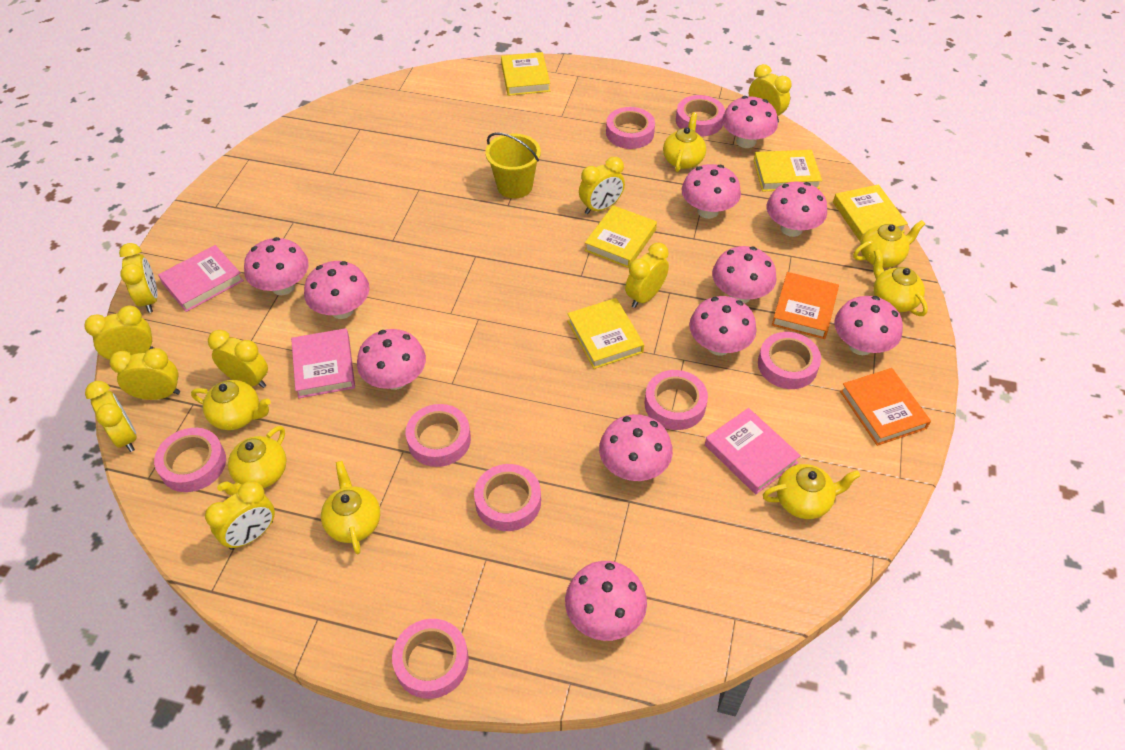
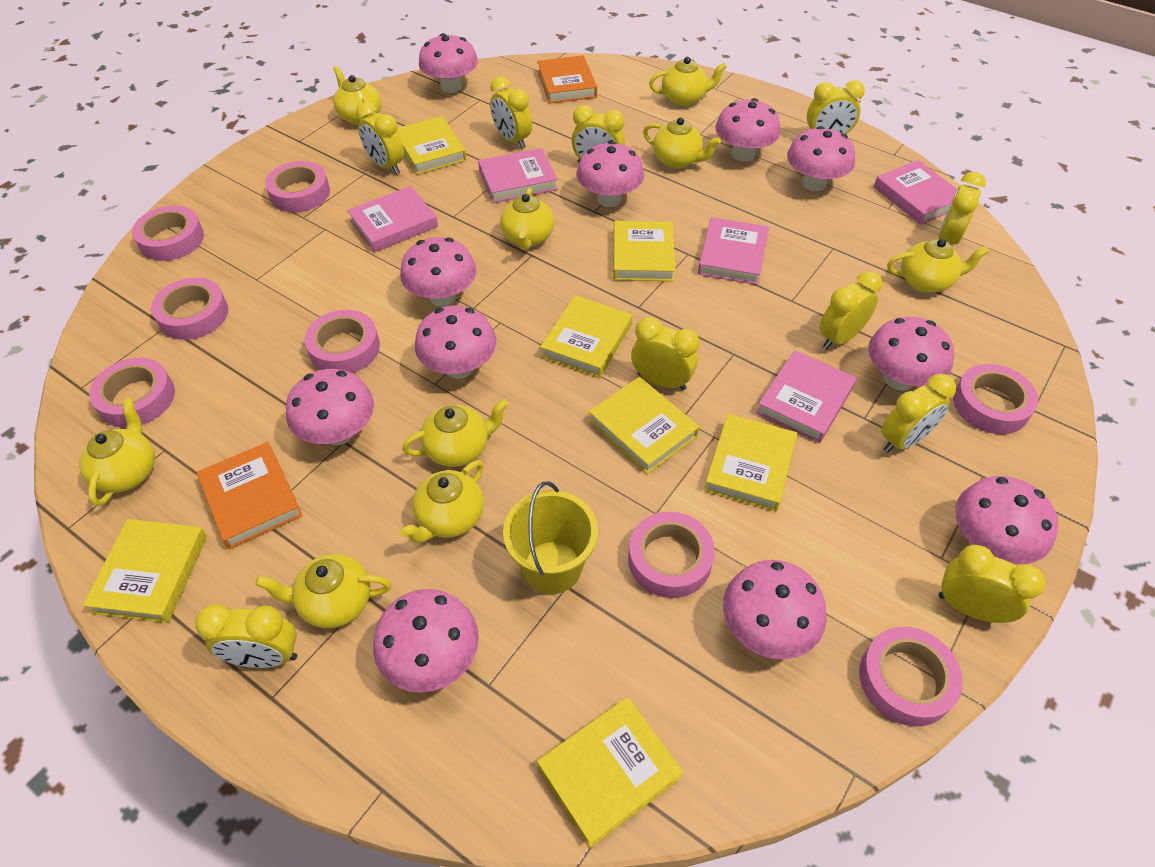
pink book: [158,245,244,312] [291,328,355,398] [705,408,801,494] = 3 -> [347,186,438,252] [478,148,558,203] [698,217,769,285] [756,350,857,443] [874,160,957,225] = 5
yellow book: [501,52,550,96] [567,298,644,369] [584,205,657,268] [754,150,822,191] [833,184,908,242] = 5 -> [83,519,207,623] [397,116,467,175] [537,697,683,848] [540,295,632,378] [589,377,699,474] [613,221,676,281] [704,414,797,512] = 7
yellow clock: [85,306,154,360] [85,381,137,452] [110,348,180,400] [119,243,158,313] [205,481,275,550] [208,330,268,388] [579,157,625,214] [625,243,669,308] [749,64,791,123] = 9 -> [195,604,297,668] [356,102,404,174] [490,76,532,149] [572,105,625,163] [631,317,699,390] [807,80,865,134] [820,271,882,349] [881,374,956,453] [939,172,986,244] [939,545,1045,623] = 10
yellow teapot: [191,380,271,430] [217,426,286,496] [321,461,380,554] [663,113,706,172] [763,464,860,519] [853,220,925,268] [873,249,928,316] = 7 -> [79,398,155,506] [255,554,391,628] [333,66,382,125] [400,460,484,543] [402,399,508,467] [500,188,554,250] [643,117,721,168] [649,57,727,106] [887,239,989,293] = 9

